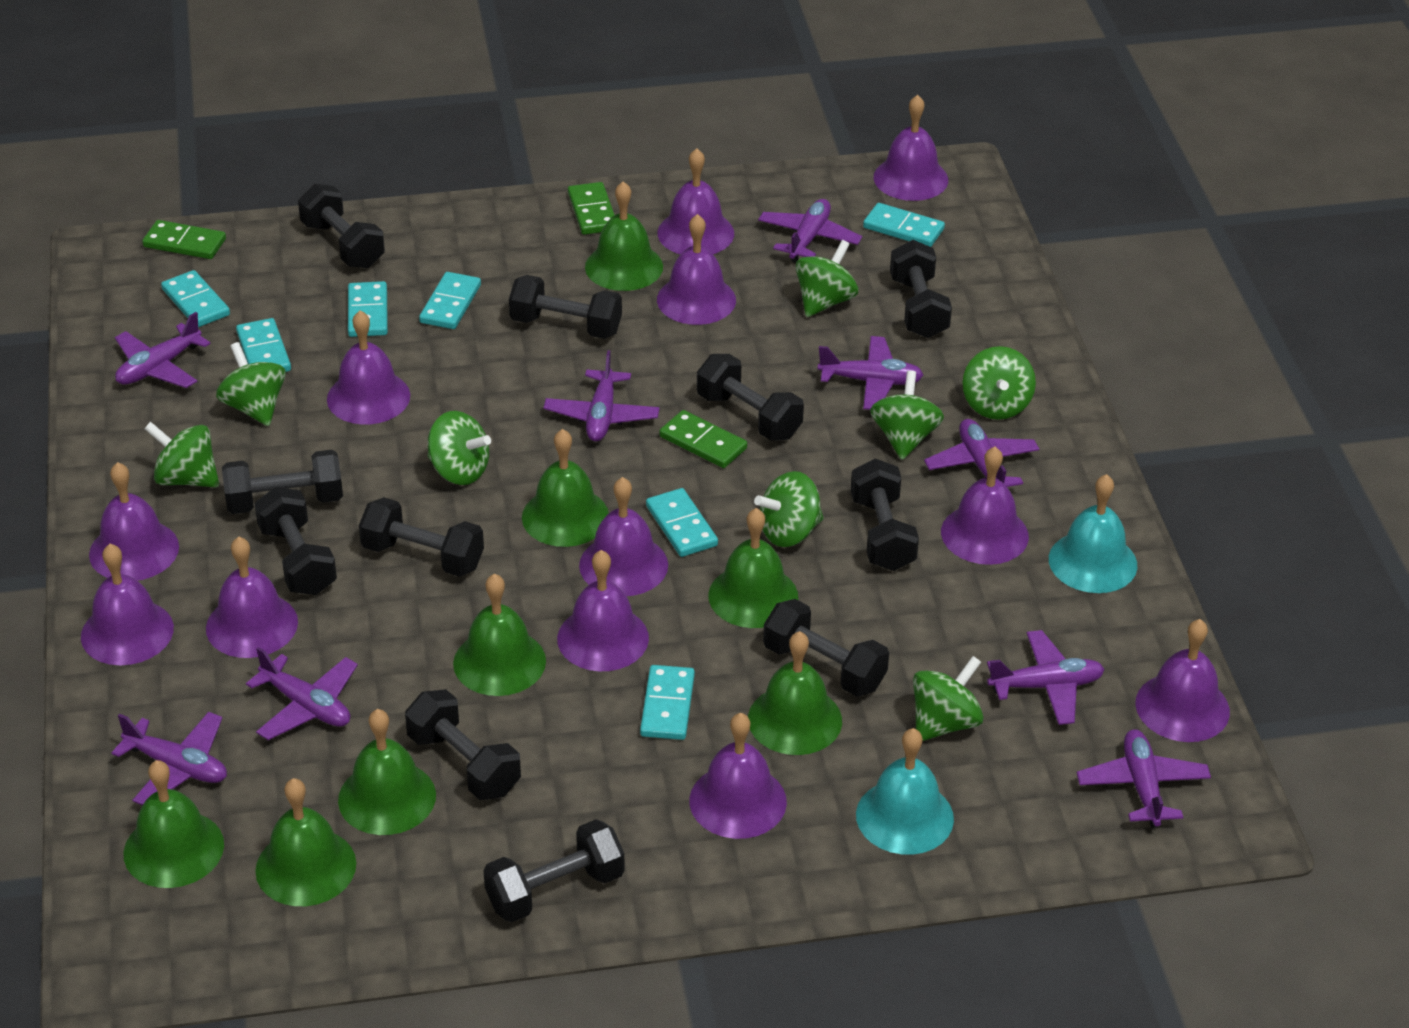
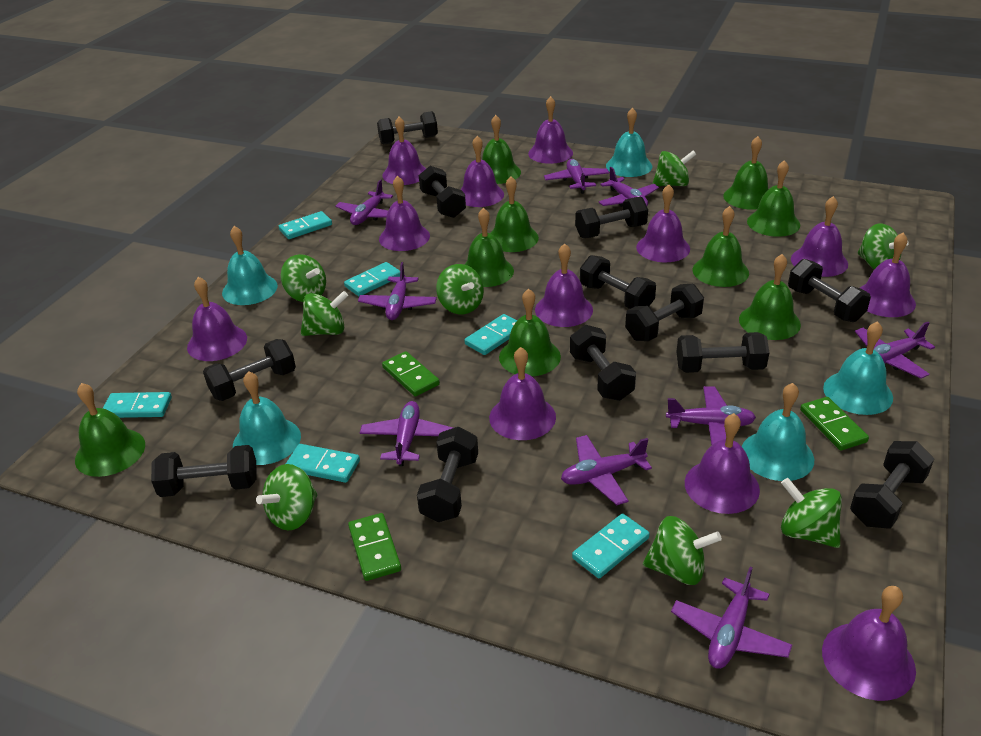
black dumbbell: [222,450,343,514] [254,487,337,595] [298,184,385,268] [359,497,484,577] [405,689,521,800] [483,819,625,922] [509,275,622,339] [697,354,804,441] [763,599,889,697] [851,459,919,571] [890,240,952,338] = 11 -> [151,445,257,497] [203,339,296,401] [377,111,438,145] [417,427,478,522] [419,166,466,218] [570,325,636,401] [575,196,648,238] [580,255,656,309] [625,284,704,341] [676,332,769,373] [788,259,871,322] [850,441,934,529] = 12
green bell: [124,760,224,888] [255,778,356,906] [338,709,436,835] [453,574,546,696] [522,429,609,547] [585,181,663,291] [708,508,798,628] [748,631,842,755] = 8 -> [75,383,145,477] [464,208,514,287] [482,115,521,184] [490,176,539,252] [499,289,561,376] [693,206,749,287] [723,136,769,210] [739,254,801,340] [747,160,800,237] = 9
turquoise bell: [856,728,954,855] [1049,474,1137,593] = 2 -> [222,226,278,305] [233,371,301,465] [606,108,652,177] [742,383,814,481] [823,321,893,415] = 5
turquoise domino: [161,270,230,327] [236,318,291,372] [348,281,388,337] [419,272,481,329] [640,665,695,740] [646,488,718,557] [863,203,945,247] = 7 -> [103,392,172,418] [279,211,332,239] [286,444,360,483] [344,262,400,296] [464,314,517,355] [572,514,650,578] = 6

